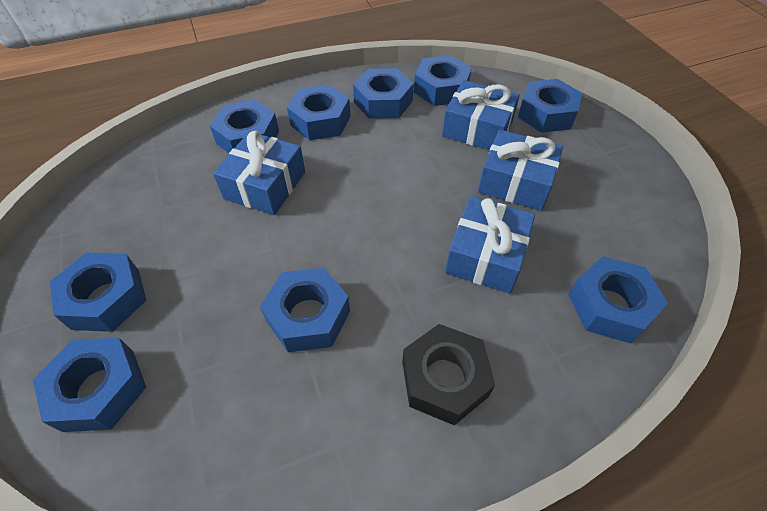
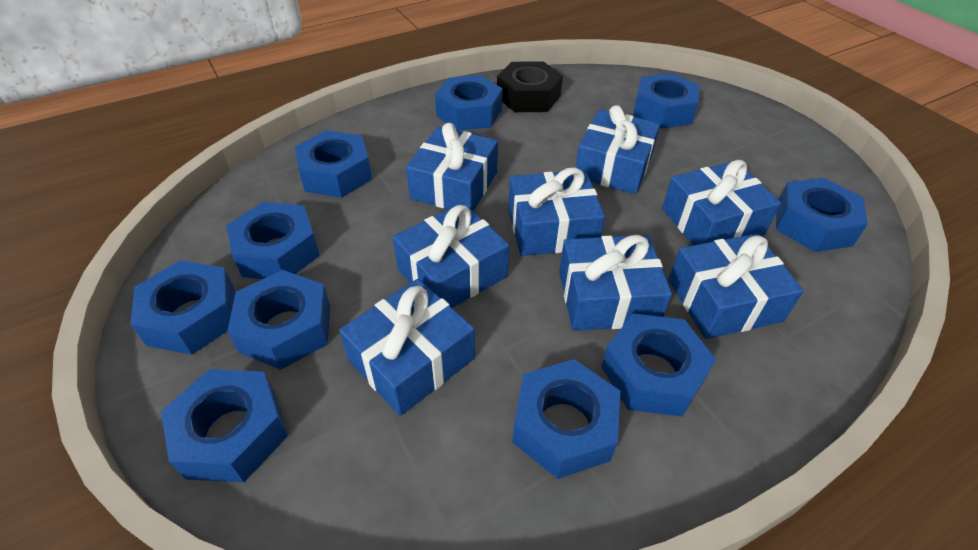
blue gift: [213,131,305,215] [442,80,520,150] [445,196,535,294] [478,130,563,211] = 4 -> [339,279,475,416] [393,203,509,308] [406,123,498,211] [508,167,605,256] [559,235,672,331] [575,105,660,194] [662,160,781,245] [668,234,804,339] = 8
blue nut: [33,338,146,432] [50,252,147,332] [210,100,279,153] [260,268,350,352] [287,85,351,140] [353,68,414,119] [414,55,472,106] [518,79,582,133] [568,256,668,343] = 9 -> [130,260,235,355] [161,369,288,482] [226,202,320,279] [227,270,330,370] [295,130,372,198] [435,75,503,131] [513,359,620,479] [601,313,716,417] [633,73,700,129] [776,178,868,252] = 10

